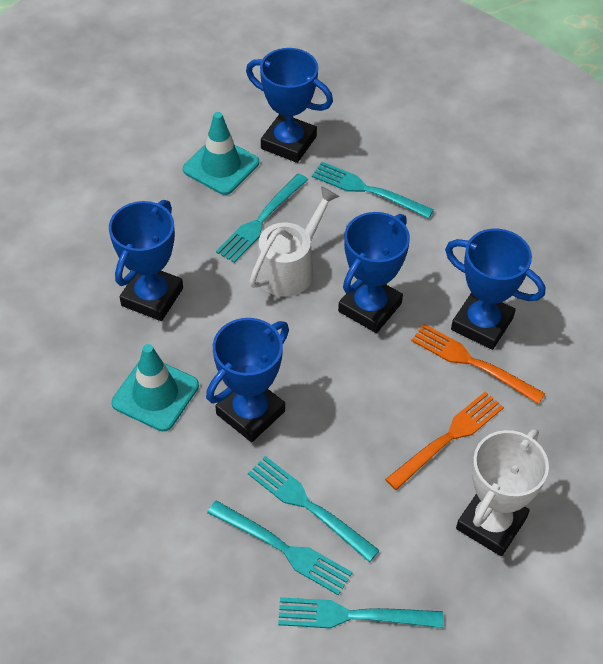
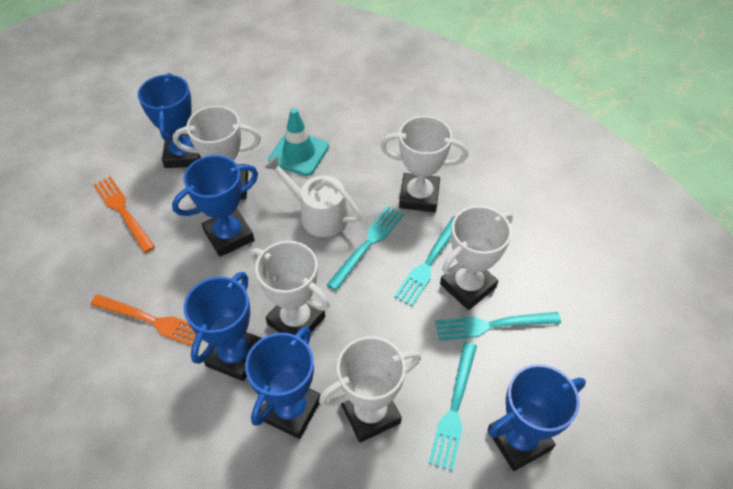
turquoise fork: [207,500,352,595] [216,173,308,263] [248,456,380,562] [278,597,444,628] [312,162,434,219] = 5 -> [327,206,404,291] [394,216,455,306] [429,342,477,471] [435,312,561,341] = 4
turquoise traffic cone: [111,344,199,432] [183,112,259,195] = 2 -> [268,108,329,176] = 1
white trophy: [456,429,549,556] = 1 -> [173,106,261,199] [250,241,330,339] [319,336,421,443] [380,116,468,212] [440,206,513,310] = 5

